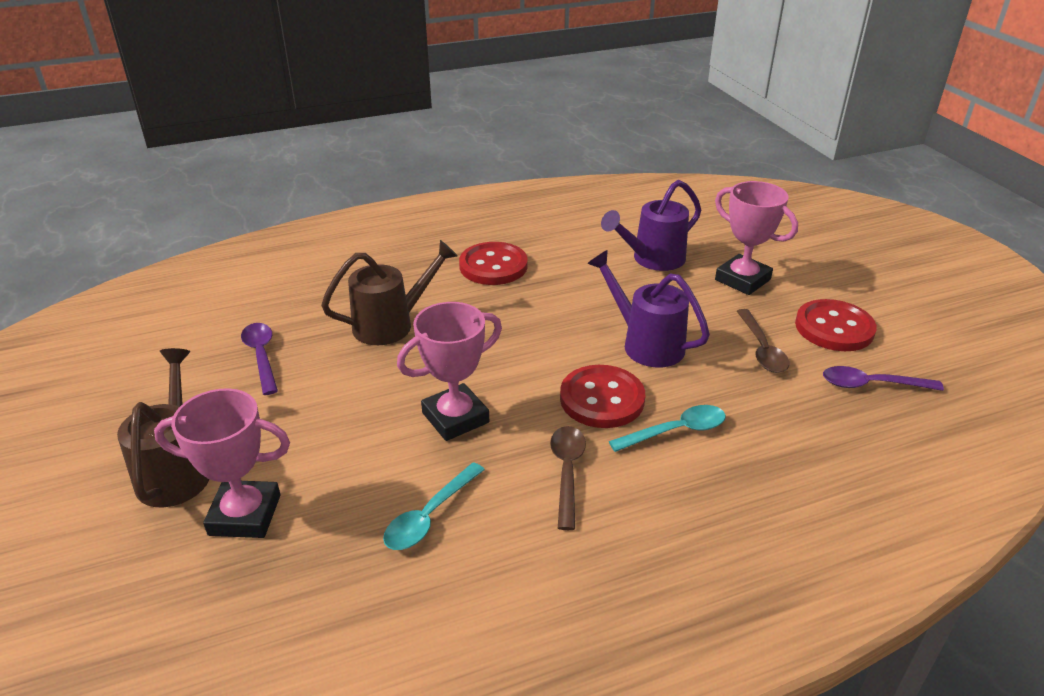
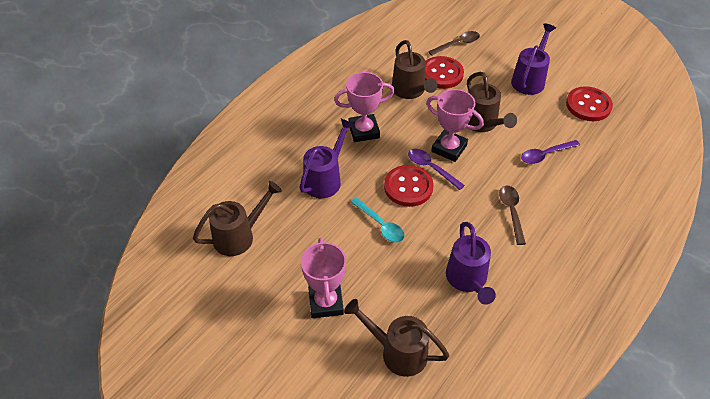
brown watering can: [117,348,210,507] [321,240,458,345] = 2 -> [193,181,282,256] [344,299,449,377] [392,40,437,99] [467,72,517,132] = 4
purple watering can: [587,250,710,367] [601,180,701,271] = 2 -> [299,118,354,198] [446,222,496,305] [511,23,556,95] = 3
turquoise spoon: [383,462,485,550] [609,405,726,452] = 2 -> [351,197,405,243] = 1

